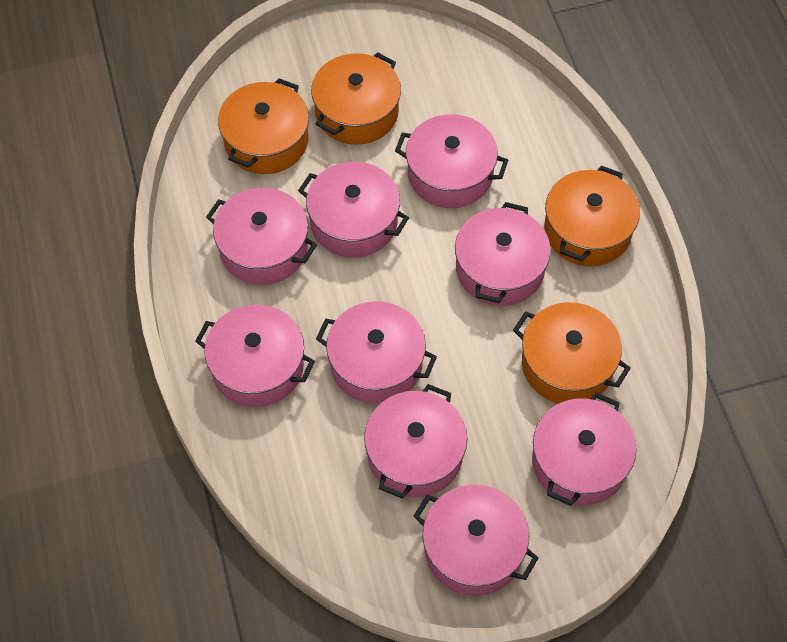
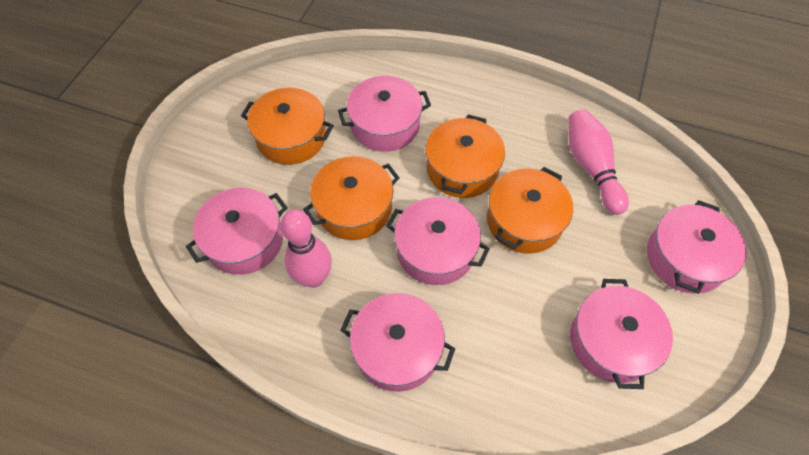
pink bowling pin: none = 0 -> [280,209,332,288] [568,109,629,215] = 2
pink pot: [195,305,315,407] [206,188,317,285] [298,162,409,258] [316,301,437,404] [364,384,467,499] [395,114,508,208] [414,484,539,596] [455,202,551,306] [532,392,636,506] = 9 -> [186,188,288,275] [338,76,431,152] [340,293,455,392] [386,197,490,285] [570,279,673,389] [647,200,747,294] = 6

